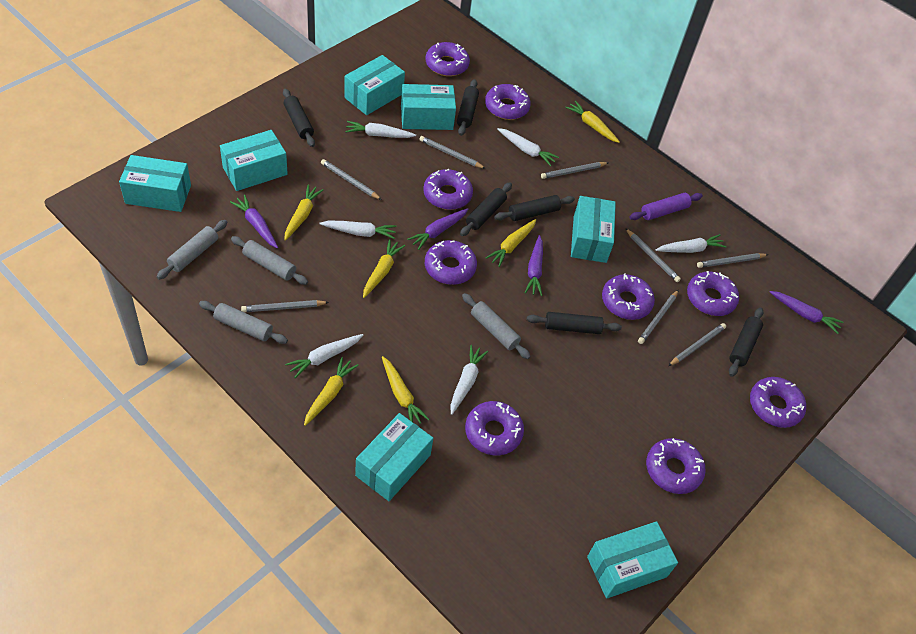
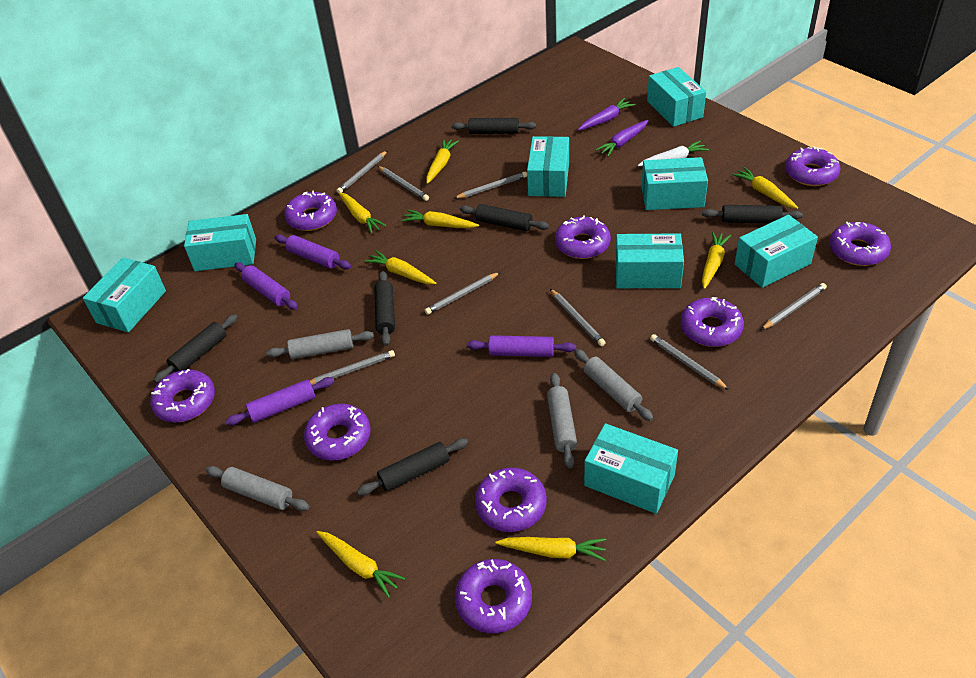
purple carrot: [230,195,278,248] [407,208,468,250] [525,235,543,296] [770,291,844,334] = 4 -> [578,98,635,130] [595,120,649,156] = 2
purple rolling pin: [629,193,703,220] = 1 -> [225,377,335,425] [235,262,298,310] [275,235,351,269] [467,335,576,357] = 4
turquoise box: [119,155,191,212] [220,130,288,191] [344,55,405,115] [355,413,433,501] [401,84,456,130] [571,196,616,263] [587,521,678,599] = 7 -> [83,258,166,332] [184,214,256,271] [527,136,569,197] [584,423,678,514] [615,233,684,288] [641,157,708,210] [647,67,706,127] [735,215,818,288] = 8
white carrot: [285,334,363,378] [319,221,397,239] [345,121,416,138] [450,345,488,415] [498,128,559,166] [656,234,727,253] = 6 -> [638,141,709,166] = 1
yellow carrot: [284,185,324,241] [304,357,359,426] [363,239,405,298] [382,356,429,424] [486,219,536,267] [565,101,620,143] = 6 -> [316,531,405,598] [339,192,387,234] [365,250,436,284] [402,210,479,228] [426,139,459,184] [495,537,606,561] [702,231,731,289] [732,167,798,209] = 8

